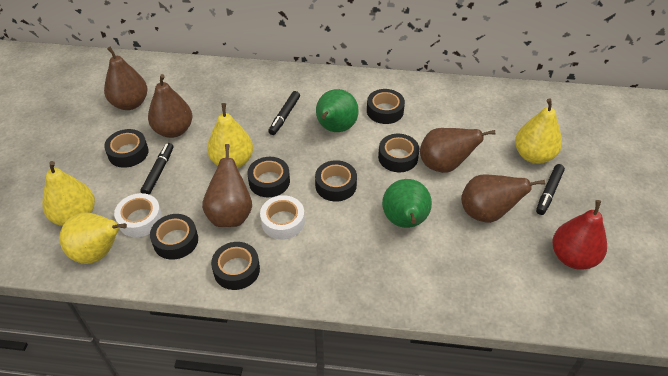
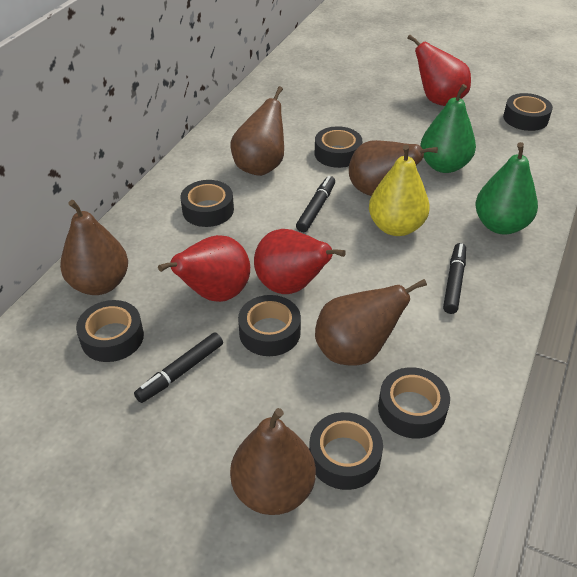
red pear: [552,200,607,270] = 1 -> [158,235,250,302] [254,229,346,294] [407,34,471,106] = 3
white tape: [114,193,162,237] [260,195,305,240] = 2 -> none = 0
yellow pear: [42,161,95,226] [59,213,127,264] [207,103,253,169] [515,98,562,164] = 4 -> [369,145,430,236] = 1

